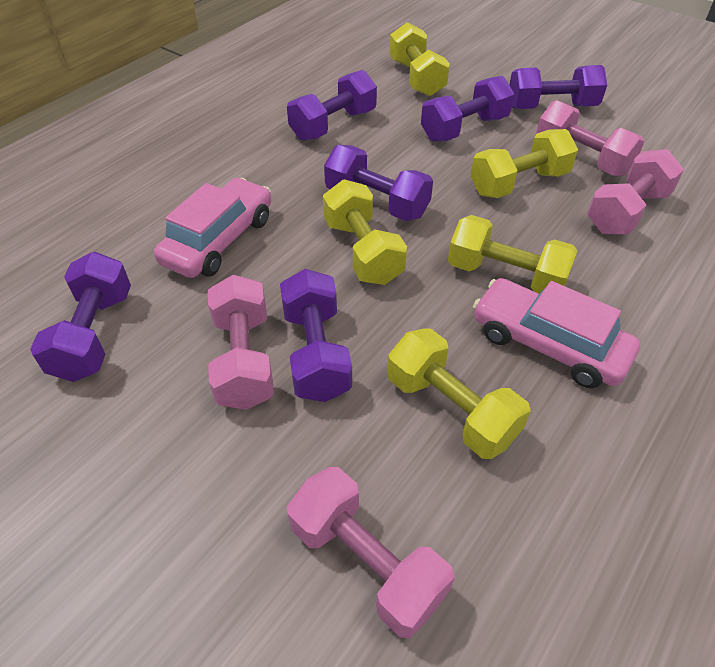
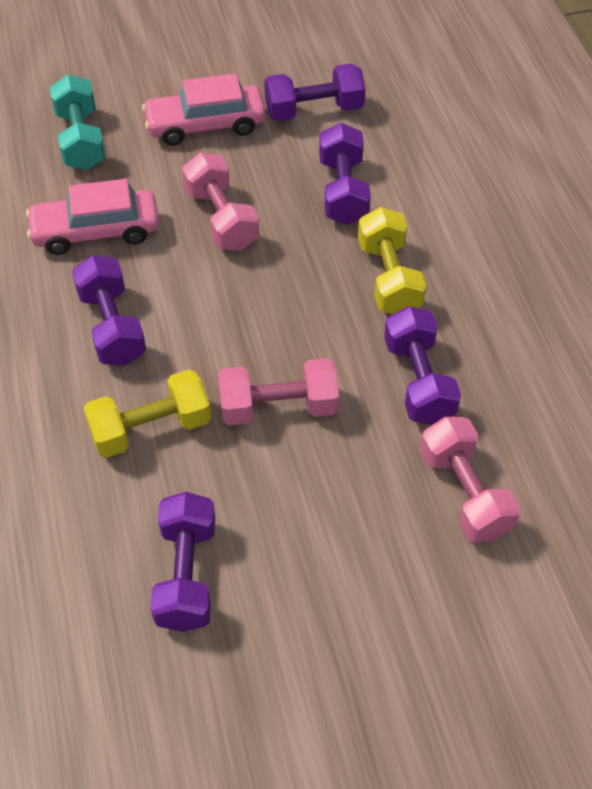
pink dumbbell: [208,275,274,410] [287,467,455,638] [536,100,645,177] [587,149,684,235] = 4 -> [182,153,259,251] [218,358,339,425] [420,417,521,543] = 3
purple dumbbell: [30,252,131,382] [280,269,352,402] [287,70,377,141] [324,145,433,221] [421,76,514,142] [509,65,607,109] = 6 -> [72,255,146,366] [150,492,215,632] [264,63,365,122] [319,123,371,225] [384,306,461,425] = 5
turquoise dumbbell: none = 0 -> [50,74,106,170] = 1
yellow dumbbell: [323,179,407,285] [387,328,531,459] [390,22,450,96] [448,215,578,294] [471,129,578,198] = 5 -> [83,369,211,458] [358,207,426,314] = 2

